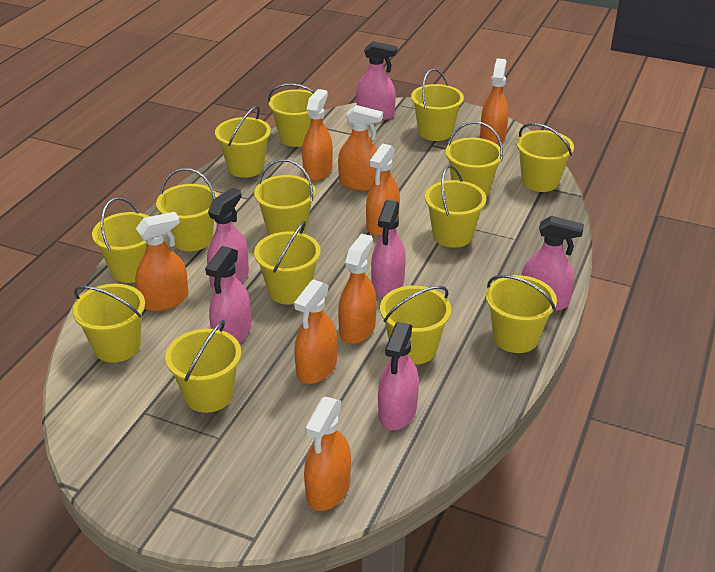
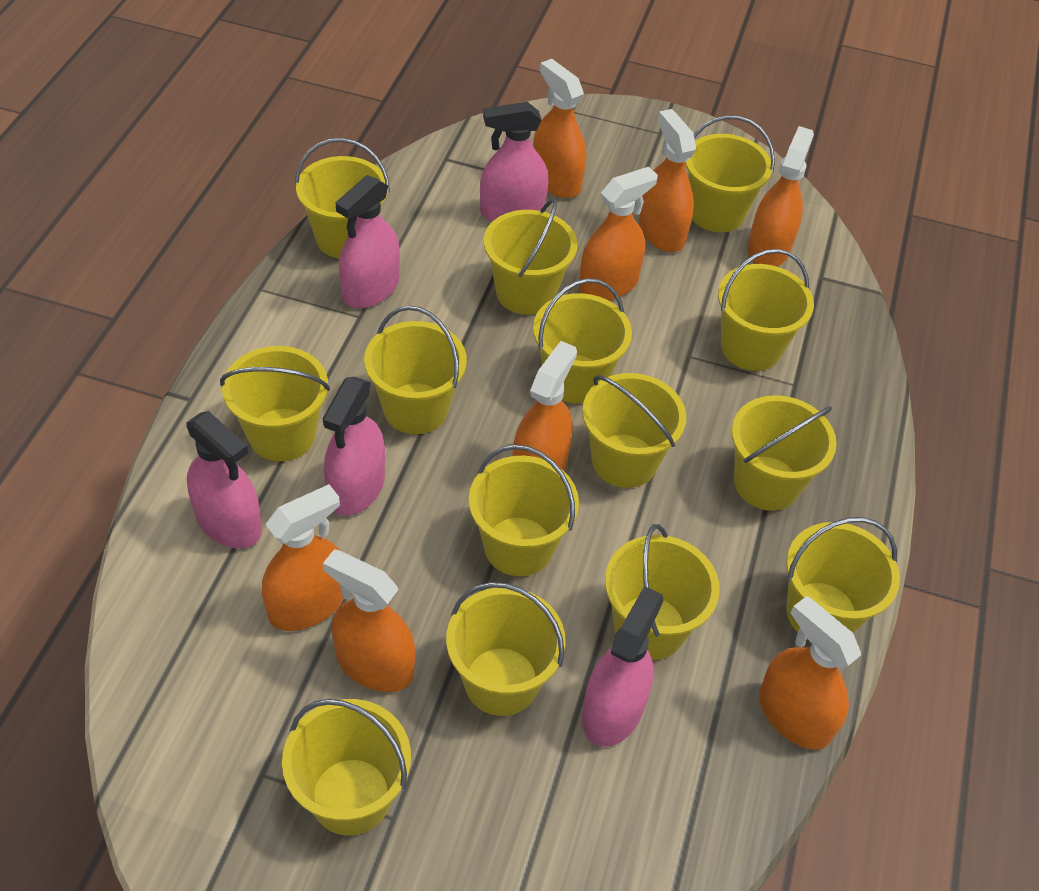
pink spray bottle: [205,246,251,343] [207,188,249,290] [356,41,397,120] [371,200,406,298] [378,322,419,430] [521,216,584,311] = 6 -> [186,411,262,548] [323,377,385,516] [335,175,400,308] [480,102,548,222] [582,586,663,747] = 5

